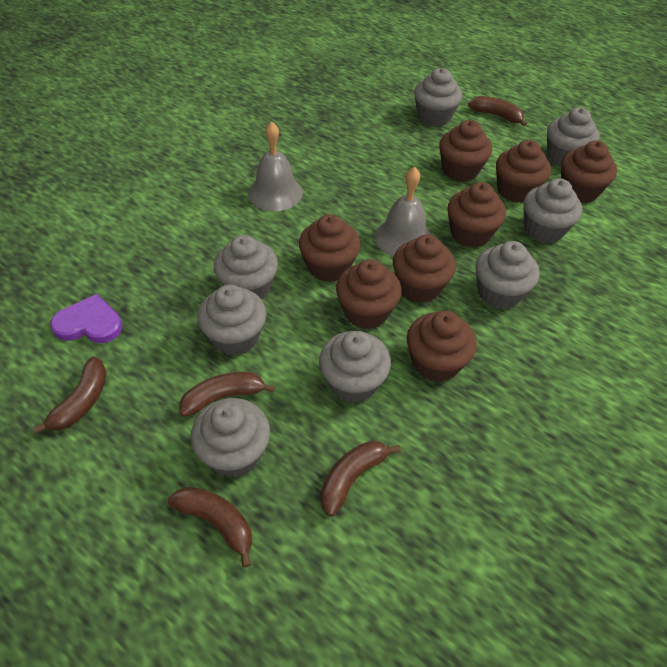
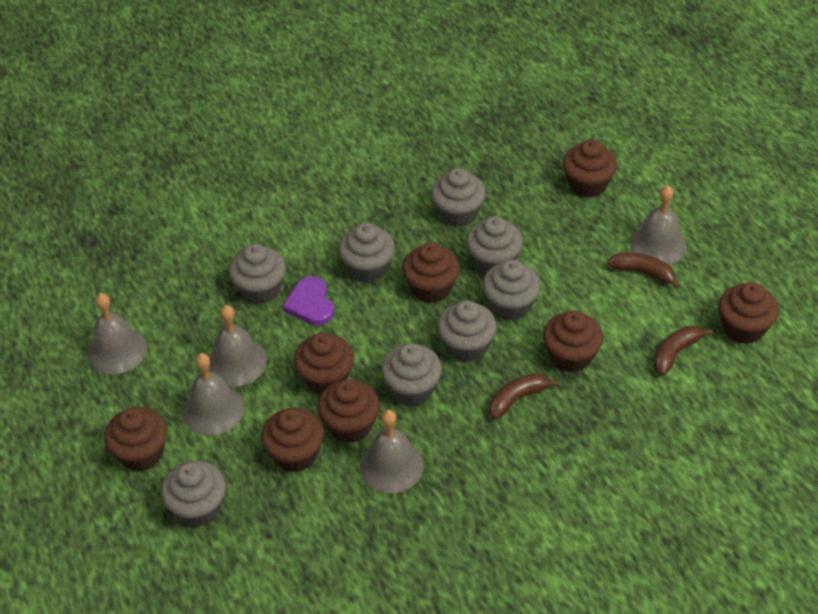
brown banana: [32,357,107,434] [168,487,252,568] [179,372,275,417] [320,441,401,516] [468,96,527,127] = 5 -> [489,373,560,419] [607,252,680,289] [654,326,713,376] = 3
grey bell: [248,121,303,211] [375,167,431,257] = 2 -> [88,293,147,374] [183,353,244,435] [209,305,267,387] [360,410,424,493] [630,185,687,265] = 5

